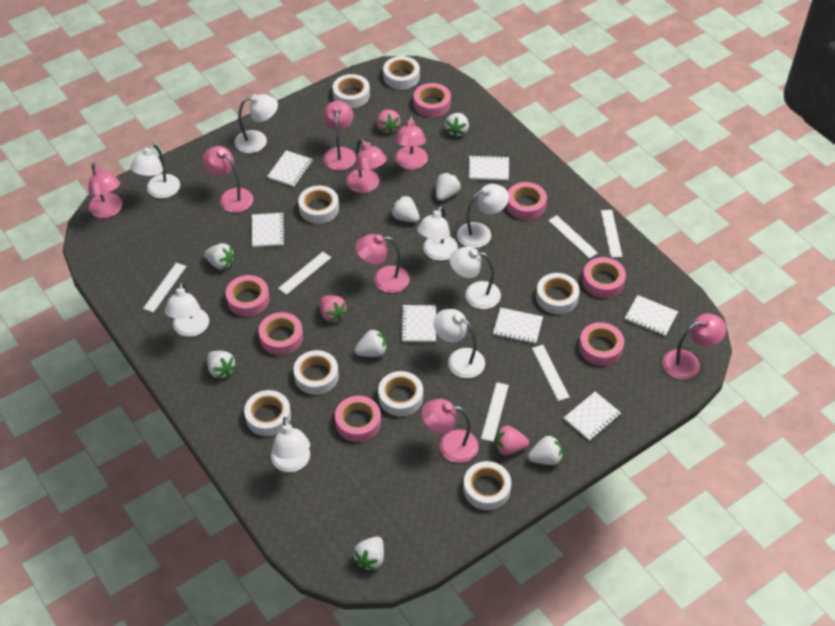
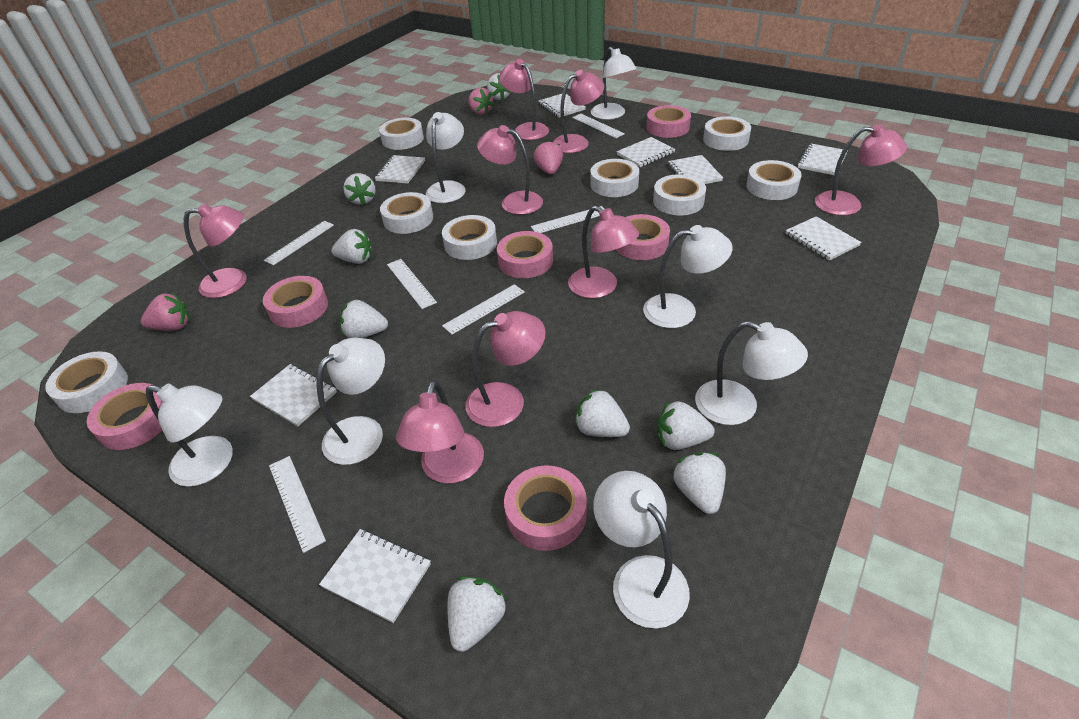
pink tape: [226,275,270,317] [259,312,303,355] [335,396,381,442] [414,83,451,117] [506,182,547,220] [579,322,624,366] [582,257,626,298] = 7 -> [87,383,162,450] [263,276,328,328] [497,231,553,278] [504,465,587,551] [616,214,670,260] [646,105,691,138] = 6
white lamp: [130,144,180,198] [165,281,209,337] [235,94,278,153] [271,417,310,472] [417,205,458,261] [434,309,485,378] [449,247,501,309] [457,184,509,248] = 8 -> [146,383,233,487] [317,338,385,465] [426,112,466,203] [591,47,637,120] [593,471,690,628] [643,225,733,328] [695,321,808,425] = 7
white notebook: [252,213,285,247] [267,150,313,187] [401,305,436,342] [468,155,509,181] [493,307,543,344] [564,392,621,441] [625,295,678,336] = 7 -> [250,364,337,426] [319,529,431,623] [375,155,425,184] [538,94,586,118] [617,137,675,167] [668,155,723,184] [786,216,862,261] [797,143,848,175] = 8

